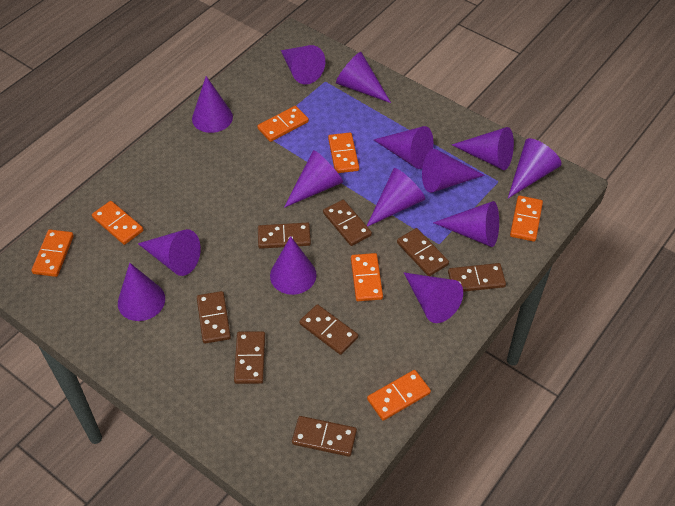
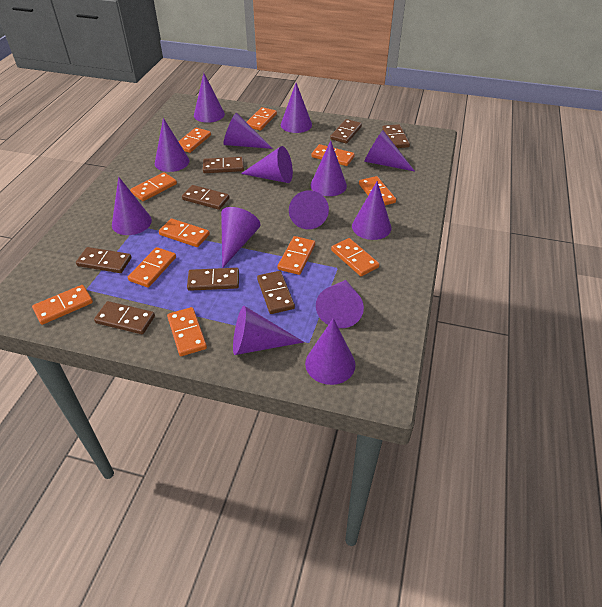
orange domino: [31,229,74,277] [92,201,143,245] [257,106,309,142] [328,133,359,173] [351,253,383,301] [367,370,431,421] [510,196,543,242] = 7 -> [32,285,93,325] [128,247,176,288] [130,172,177,201] [159,219,210,247] [167,307,207,356] [178,127,211,153] [246,107,277,131] [277,236,315,275] [311,144,355,166] [331,238,380,276] [359,176,396,205] = 11

